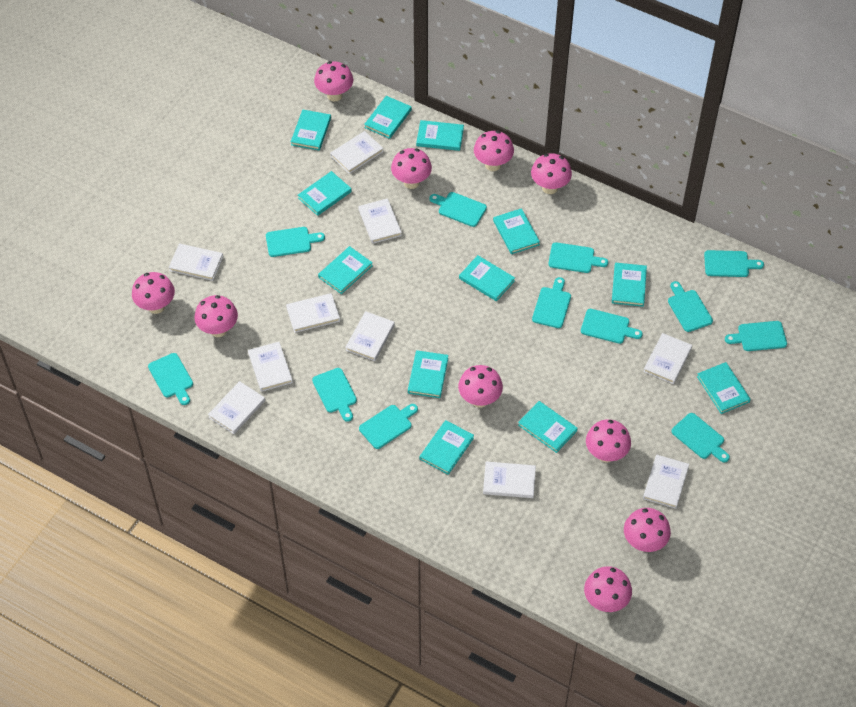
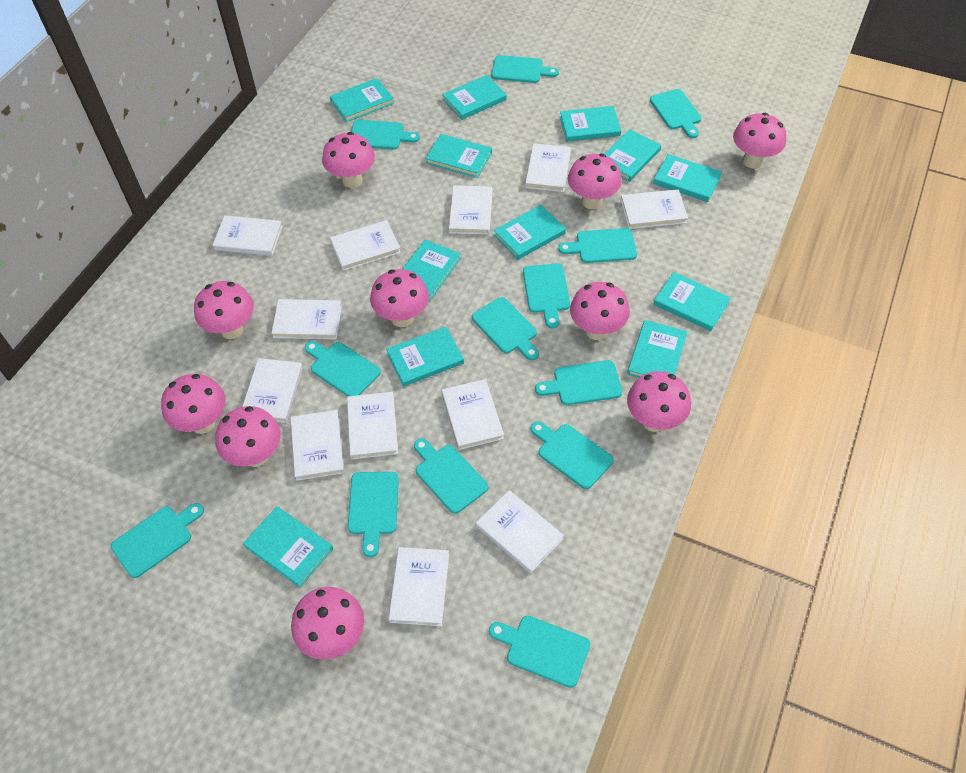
turquoise cutting board: [148,353,193,405] [266,227,325,257] [312,368,357,422] [359,404,418,449] [429,192,487,227] [532,277,571,328] [548,242,608,273] [581,309,643,344] [668,281,713,332] [671,413,730,463] [704,250,764,277] [725,321,787,351] = 12 -> [111,503,204,578] [305,341,381,397] [348,472,399,557] [351,120,420,150] [414,438,488,514] [472,297,539,360] [489,616,590,688] [491,55,559,83] [523,264,570,329] [530,421,613,489] [535,360,622,405] [558,228,637,263] [650,89,701,138] = 13
white book: [169,243,223,281] [208,381,265,434] [248,342,293,392] [286,293,340,333] [330,131,384,174] [345,311,395,361] [358,198,402,244] [483,461,536,498] [643,333,692,384] [643,455,689,509] = 10 -> [213,215,283,256] [242,358,303,423] [271,299,342,340] [291,410,344,481] [330,220,401,271] [347,392,398,459] [388,547,449,626] [442,379,504,450] [449,185,493,235] [476,490,564,573] [525,143,571,192] [621,189,688,229] = 12

